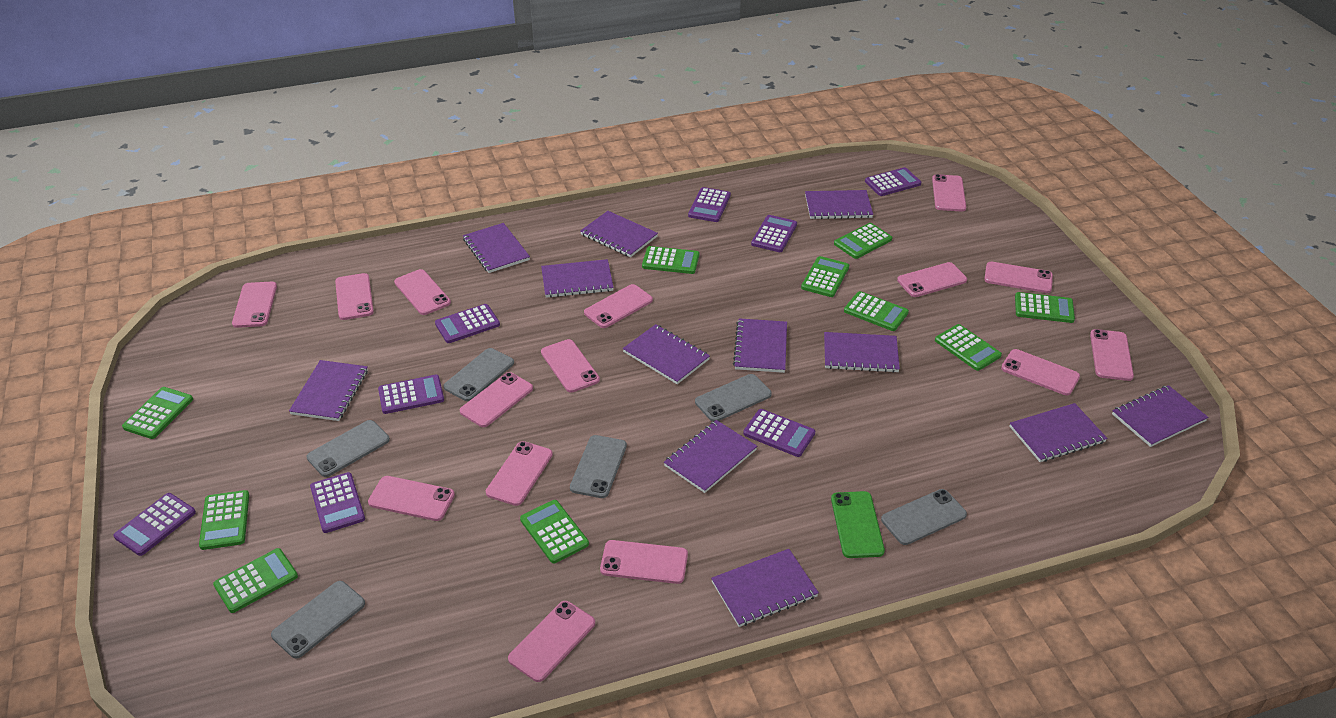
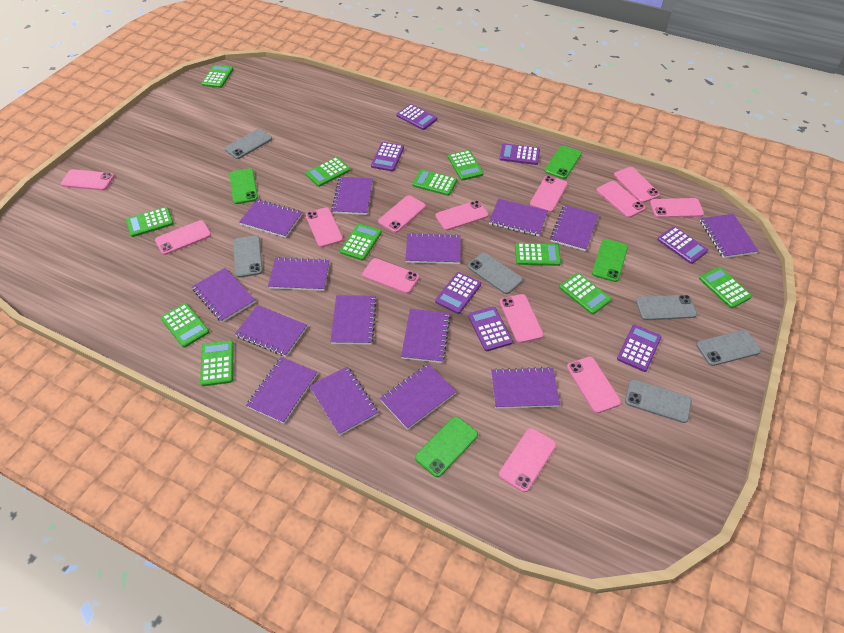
green calculator: [122,387,193,439] [199,490,249,550] [213,548,298,613] [520,500,589,563] [642,246,699,274] [801,256,849,297] [834,223,892,259] [844,291,909,331] [935,324,1002,371] [1015,292,1075,323] = 10 -> [126,207,174,237] [161,303,209,348] [200,340,234,386] [201,65,234,88] [306,157,350,187] [340,223,382,261] [412,169,457,196] [448,150,484,181] [515,243,561,266] [559,273,611,314] [699,267,752,308] = 11
green phone: [831,491,885,558] = 1 -> [229,168,258,204] [415,416,478,477] [545,145,582,179] [592,239,628,282] = 4
pink phone: [232,282,277,328] [335,273,374,320] [368,476,455,521] [394,269,451,315] [460,372,533,427] [486,441,553,506] [508,601,595,682] [541,339,600,393] [584,284,653,328] [600,540,688,584] [897,262,967,297] [932,174,966,212] [984,262,1053,293] [1001,349,1080,395] [1090,329,1134,381] = 15 -> [61,169,114,190] [155,220,211,255] [306,207,343,247] [362,258,419,294] [378,195,426,233] [435,200,488,230] [499,428,556,492] [500,294,544,343] [530,176,568,212] [567,356,621,413] [596,181,645,218] [614,167,660,203] [650,198,704,218] = 13
purple calculator: [113,493,196,556] [310,472,365,533] [378,375,444,414] [435,304,500,343] [688,187,731,222] [743,409,815,457] [751,215,797,252] [865,167,921,196] = 8 -> [371,142,404,171] [397,104,437,130] [435,272,481,314] [468,307,513,351] [499,143,540,165] [617,325,661,372] [657,227,708,264] = 7
purple notebook: [289,360,368,421] [463,223,530,273] [541,259,614,298] [580,211,658,257] [623,324,710,384] [664,420,757,493] [711,549,819,627] [733,318,787,373] [805,190,873,219] [824,332,900,373] [1009,403,1107,462] [1112,385,1208,447] = 12 -> [192,268,255,322] [235,305,307,357] [239,199,302,238] [246,357,317,424] [268,257,330,291] [309,367,378,435] [330,295,377,345] [331,177,373,215] [380,364,457,430] [401,309,451,363] [405,233,461,264] [489,199,548,236] [491,367,560,409] [550,205,599,251] [700,214,759,258] = 15

